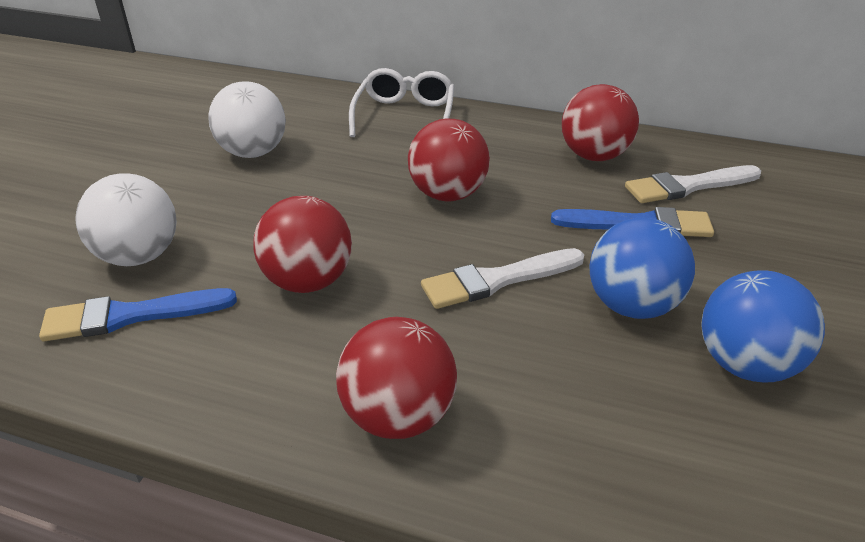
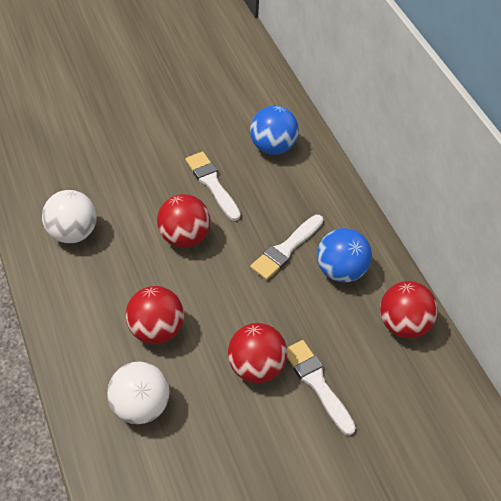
blue brush: [39,288,237,342] [551,207,714,237] = 2 -> none = 0
white brush: [421,248,584,309] [625,165,761,203] = 2 -> [185,152,241,221] [250,215,323,280] [287,340,356,436] = 3
white glasses: [349,68,455,137] = 1 -> none = 0

